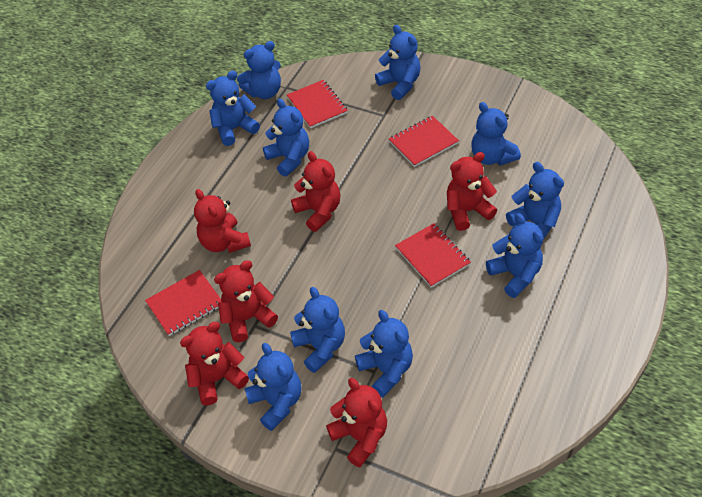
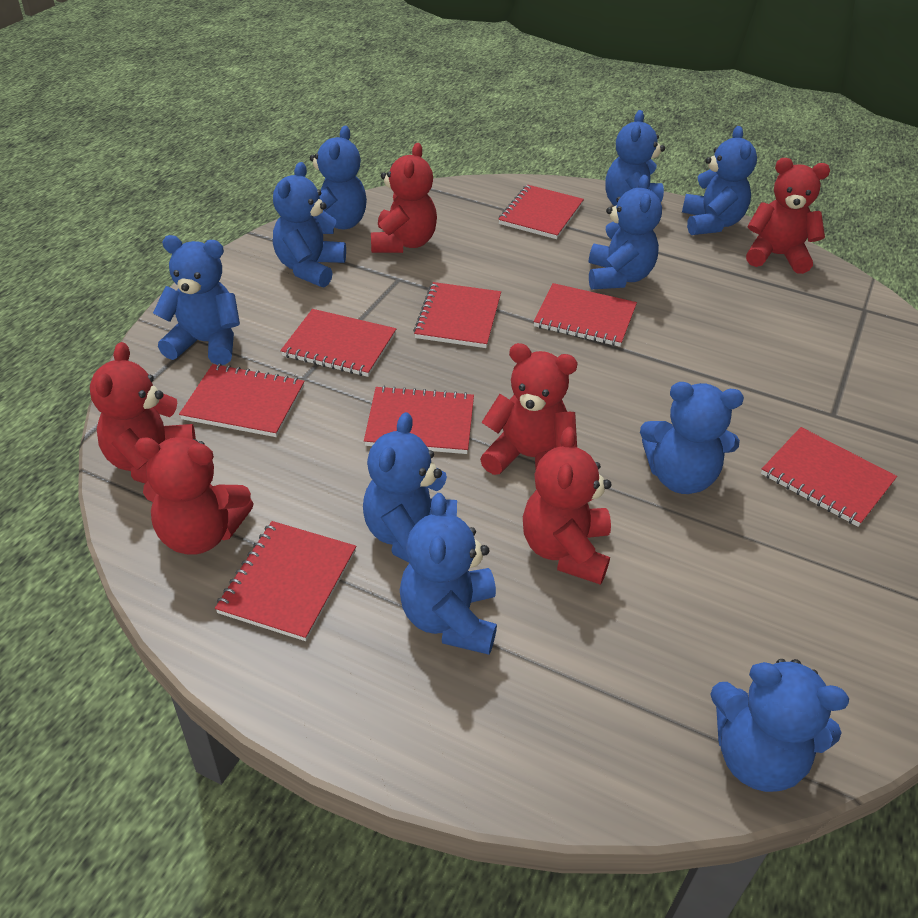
red notebook: [145,270,221,336] [287,80,348,128] [389,116,459,167] [395,223,471,288] = 4 -> [179,364,305,437] [215,521,356,641] [280,309,396,377] [364,386,474,454] [413,282,501,348] [498,185,584,239] [533,283,637,347] [761,427,897,527] = 8

